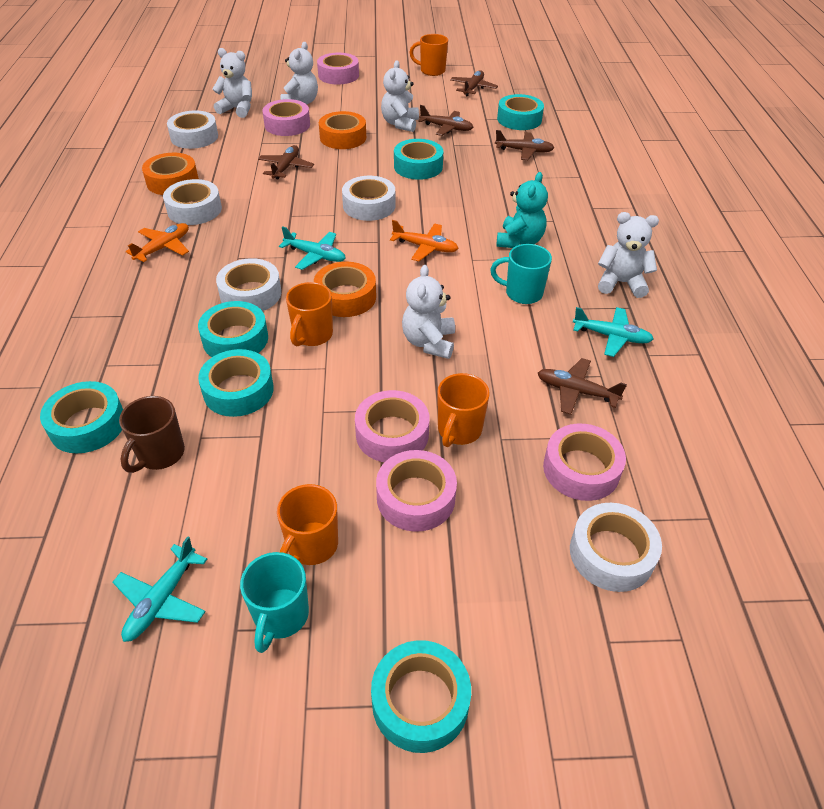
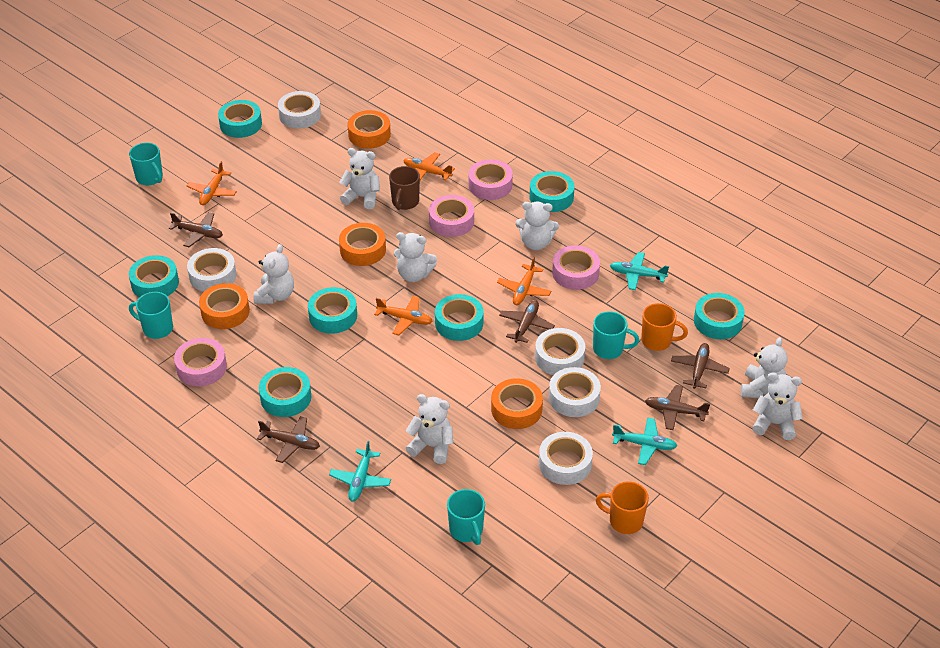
orange mug: [277,484,338,565] [286,282,333,346] [410,34,448,76] [437,373,489,447] = 4 -> [596,481,649,534] [641,303,688,351] = 2
orange plane: [126,223,189,262] [390,220,459,261] = 2 -> [187,161,237,205] [374,296,433,335] [403,152,455,181] [497,257,551,305] = 4
orange tape: [142,153,199,195] [314,262,376,317] [319,111,366,149] = 3 -> [199,283,250,329] [339,223,386,266] [348,110,391,149] [491,378,543,429] = 4
pink tape: [262,99,310,136] [317,53,359,85] [355,390,430,462] [376,450,457,532] [543,424,626,501] = 5 -> [174,338,227,386] [429,195,474,237] [468,159,513,200] [552,245,600,290] = 4
turquoise mug: [240,552,309,653] [490,244,552,304] = 2 -> [129,143,163,185] [129,292,173,339] [447,489,485,545] [593,311,639,359] = 4
turquoise tape: [40,381,123,453] [198,301,268,357] [198,349,274,417] [371,640,471,753] [394,139,443,180] [497,94,544,130] = 6 -> [129,255,179,298] [218,100,262,138] [259,367,312,417] [308,287,357,334] [435,294,484,341] [529,171,575,212] [694,293,745,339] = 7
turquoise teddy bear: [496,172,548,248] = 1 -> none = 0
white teddy bear: [212,48,252,118] [281,42,318,104] [381,60,419,132] [402,265,455,359] [598,212,659,298] = 5 -> [253,244,294,304] [339,148,380,209] [394,232,437,282] [406,394,453,464] [515,202,559,250] [741,337,788,398] [753,372,802,440] = 7

